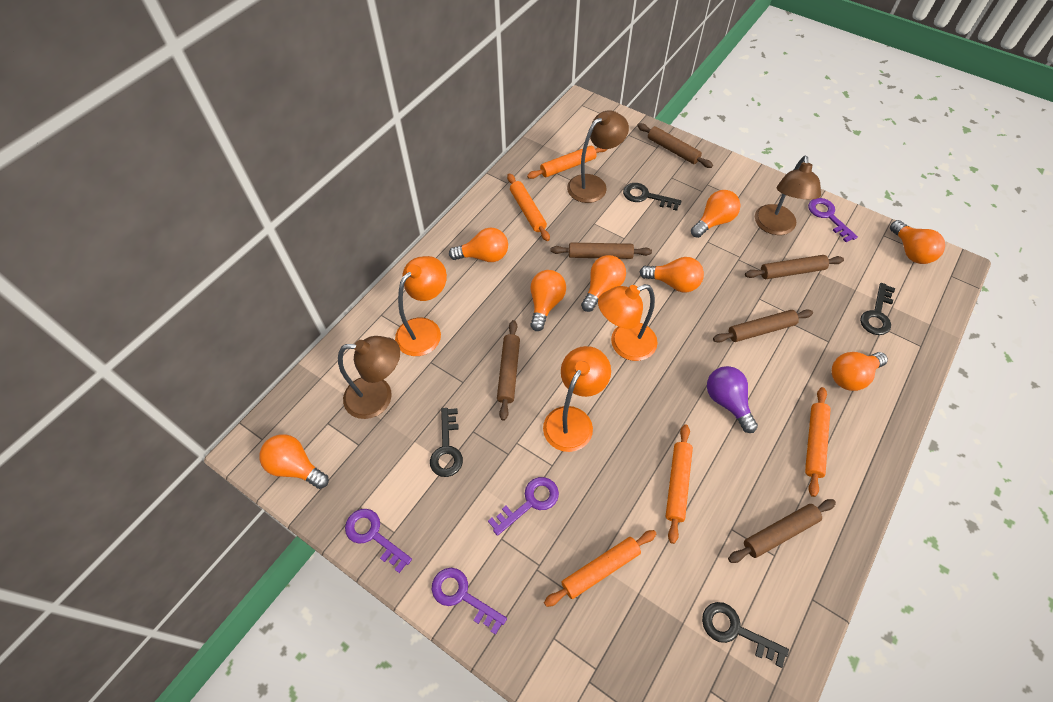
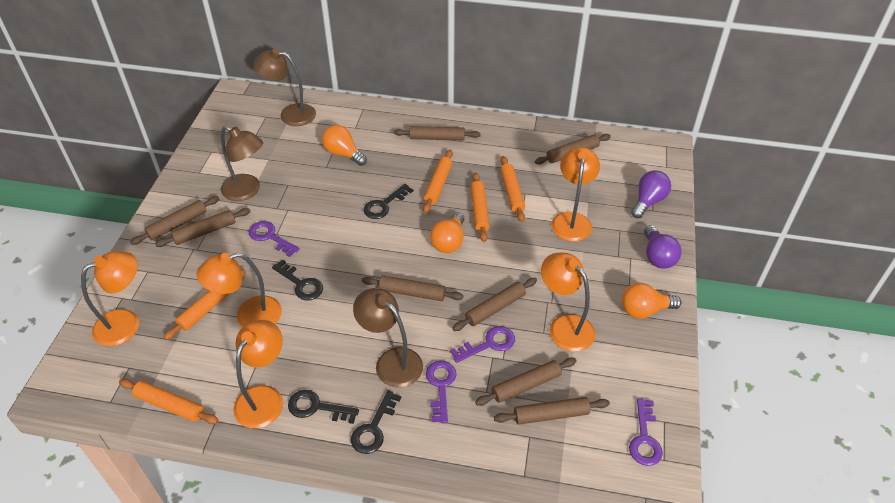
brown rolling pin: [497,320,520,421] [551,243,652,259] [637,123,713,168] [713,309,813,343] [728,499,836,563] [745,255,844,279] = 6 -> [130,196,219,245] [155,208,251,247] [362,276,463,301] [394,126,481,141] [452,278,537,331] [475,357,577,406] [494,397,610,425] [535,134,611,164] = 8
orange lamp: [395,256,447,356] [543,346,611,452] [598,284,658,361] = 3 -> [81,251,139,346] [197,253,282,327] [233,320,283,429] [541,253,595,352] [551,147,600,242] = 5
orange light bulb: [259,434,329,489] [449,228,508,262] [530,270,566,331] [581,255,626,312] [640,257,704,293] [691,190,740,238] [832,352,888,391] [890,220,945,264] = 8 -> [322,125,367,166] [430,212,464,253] [621,283,682,319] = 3
purple light bulb: [707,366,758,433] = 1 -> [631,170,671,218] [644,225,682,268] = 2

